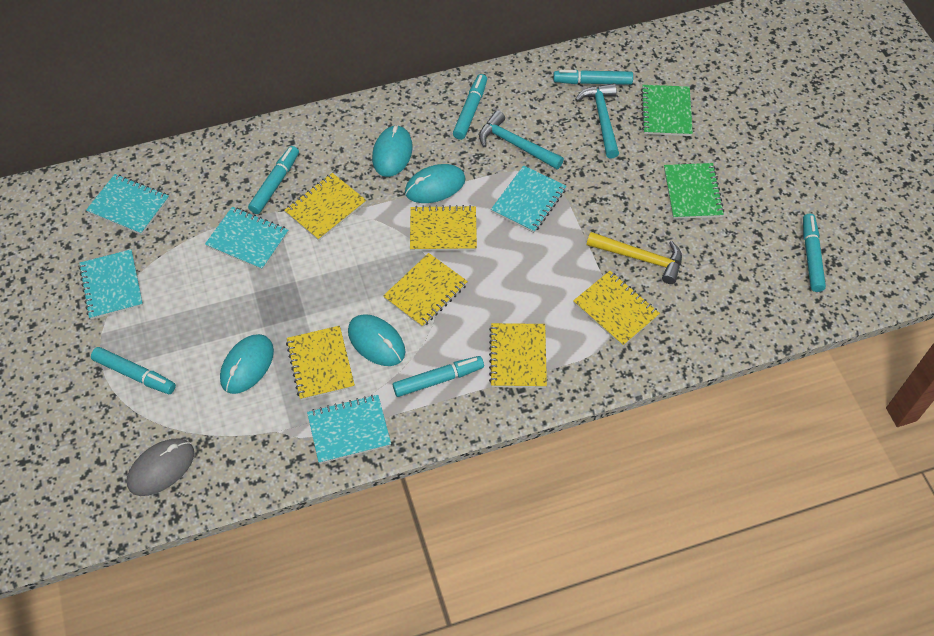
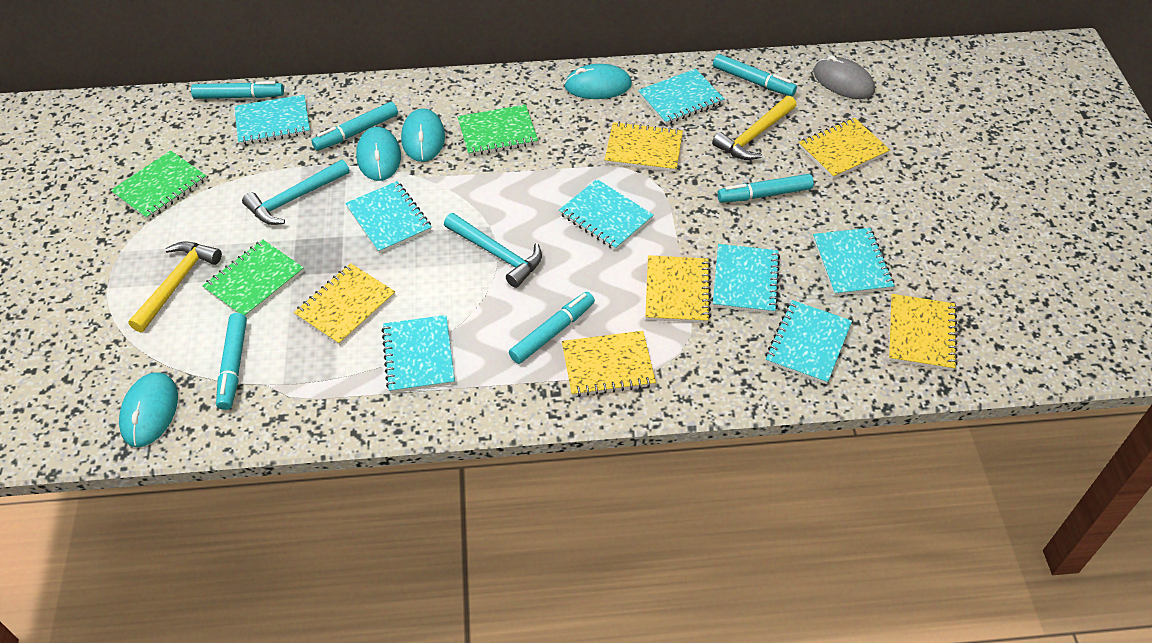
green notebook: [641,85,693,136] [664,163,724,219] = 2 -> [111,150,207,220] [203,239,304,318] [458,104,538,156] = 3
turquoise notebook: [79,249,143,320] [86,174,169,235] [205,207,289,270] [307,395,391,464] [491,165,566,233] = 5 -> [235,95,310,145] [345,181,432,254] [382,315,455,393] [559,179,654,251] [638,69,724,125] [713,244,780,314] [765,300,852,384] [813,228,895,296] = 8
yellow hammer: [587,232,682,284] = 1 -> [128,241,222,332] [712,96,796,160] = 2

